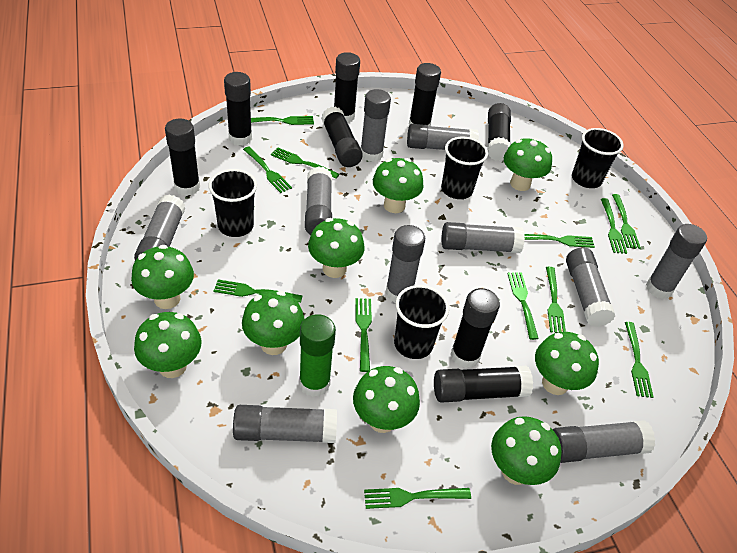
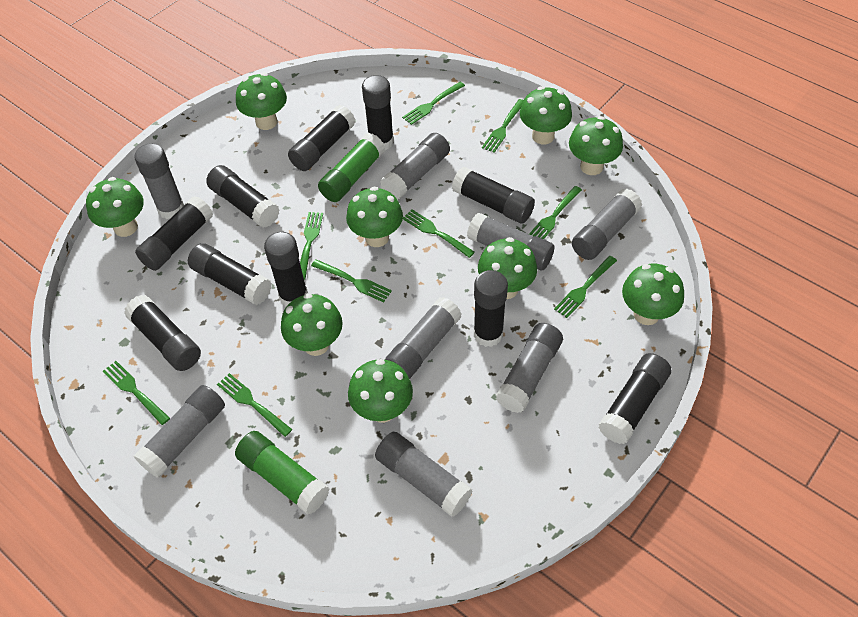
black cup: [209,169,257,237] [394,285,449,359] [441,136,488,199] [572,128,624,188] = 4 -> none = 0
black glue stick: [165,119,200,196] [224,72,252,146] [321,106,363,167] [334,52,360,123] [409,63,441,126] [434,365,533,403] [451,288,500,368] [488,103,511,161] = 8 -> [124,295,201,371] [135,196,213,271] [188,243,272,305] [206,165,280,228] [264,232,308,307] [288,105,356,171] [362,75,394,150] [452,166,535,223] [474,270,508,347] [598,353,671,444] = 10
green fork: [214,280,303,303] [243,147,292,193] [251,116,314,125] [271,147,340,178] [355,298,372,372] [364,488,471,509] [507,273,539,340] [524,234,595,248] [546,267,566,333] [601,198,627,254] [612,194,641,249] [625,322,654,398] = 12 -> [103,361,170,425] [217,373,292,437] [300,212,323,280] [311,259,392,302] [402,82,465,125] [403,209,475,258] [482,99,524,153] [529,186,582,239] [554,256,617,318] = 9
green glue stick: [299,314,336,397] = 1 -> [235,431,329,515] [318,133,385,202] = 2
grey glue stick: [134,195,185,260] [233,405,337,443] [305,166,332,235] [361,89,391,162] [386,225,425,303] [407,124,479,150] [441,222,525,253] [552,420,655,463] [566,248,615,327] [646,224,707,299] = 10 -> [134,143,184,219] [134,385,225,478] [375,432,472,517] [380,133,450,200] [385,297,462,379] [467,213,554,270] [496,323,563,413] [572,188,642,260] = 8

